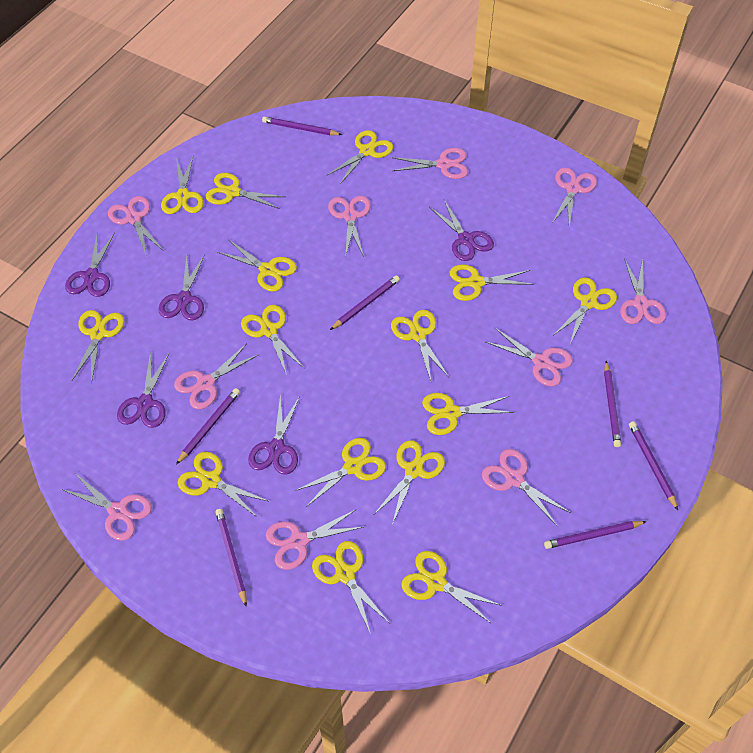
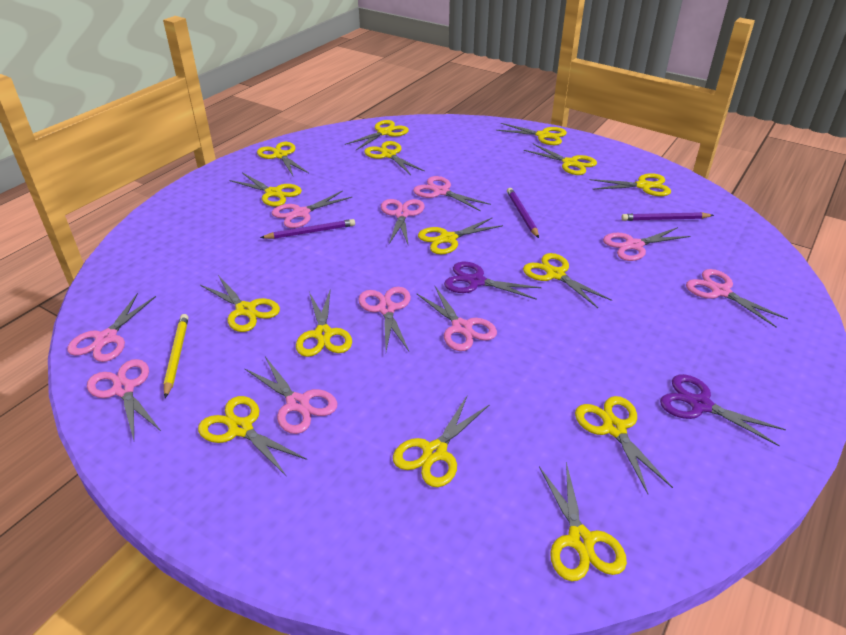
purple pencil: [176,388,240,465] [215,509,247,607] [262,117,342,135] [330,275,400,330] [544,521,647,549] [604,361,621,447] [629,421,678,510] = 7 -> [260,219,355,239] [507,188,539,238] [621,212,714,221] = 3
purple scissors: [65,232,115,297] [117,351,169,428] [158,254,205,320] [248,394,300,475] [429,200,494,261] = 5 -> [444,262,542,300] [660,374,786,447] = 2
yellow pencil: none = 0 -> [164,314,188,398] = 1

